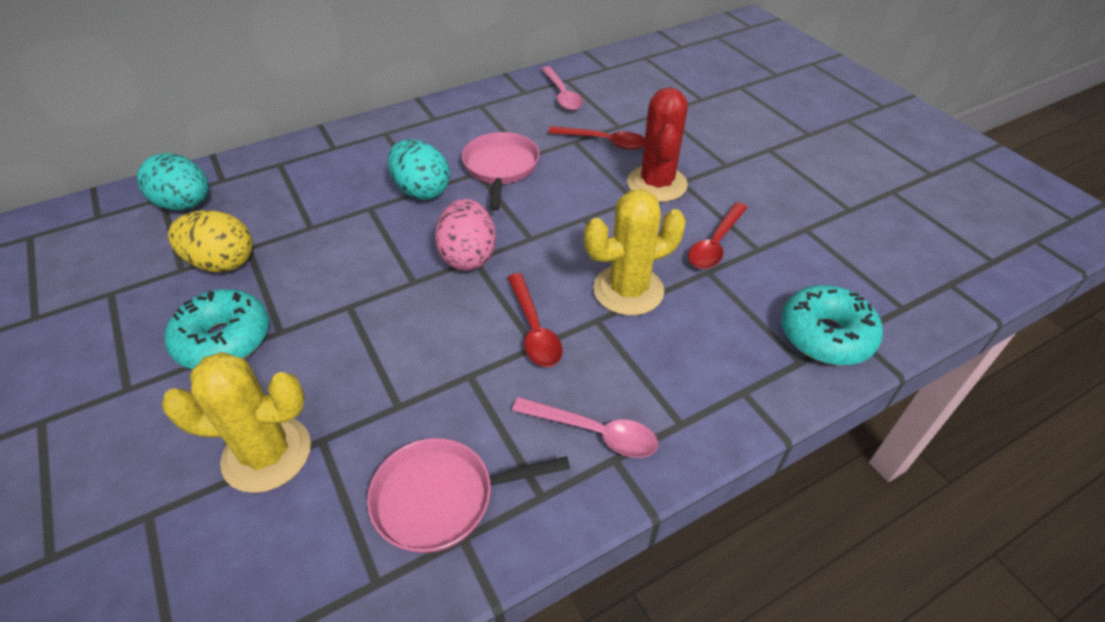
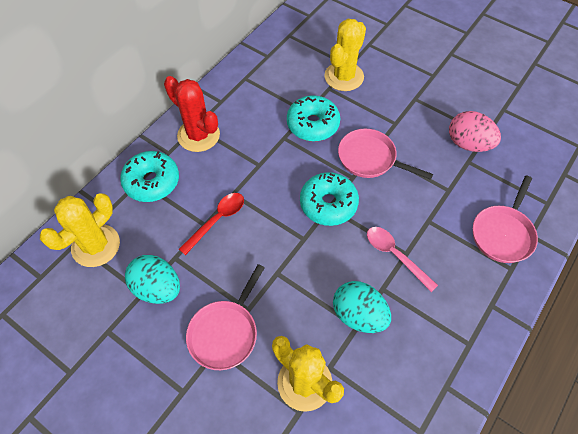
pink pan: [367,438,570,553] [462,132,540,211] = 2 -> [186,264,265,370] [338,129,433,180] [473,175,538,263] = 3
pink spoon: [512,397,658,458] [541,66,583,110] = 2 -> [367,227,438,292] = 1
red spoon: [508,273,563,367] [548,126,645,150] [688,202,748,269] = 3 -> [179,193,244,255] = 1
turquoise donut: [165,289,269,369] [781,285,883,365] = 2 -> [120,151,179,202] [287,95,340,141] [300,172,359,226] = 3
yellow cactus: [162,352,311,493] [584,190,686,316] = 2 -> [40,193,120,267] [272,336,344,412] [324,19,366,91] = 3
yellow egg: [168,210,253,272] = 1 -> none = 0

